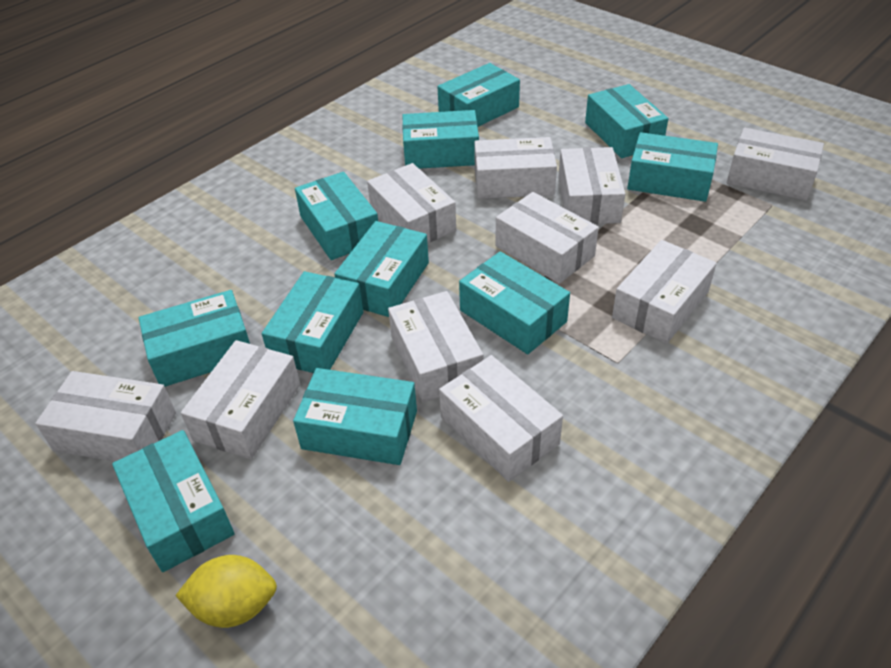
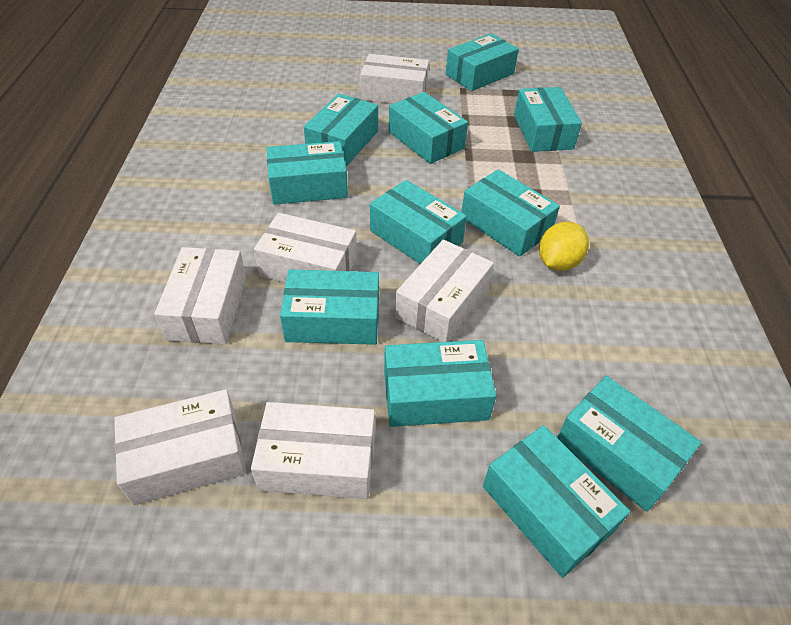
white box: [35,371,176,462] [181,340,300,459] [367,163,456,243] [388,291,483,403] [439,355,563,482] [474,137,557,199] [495,192,599,284] [558,147,625,224] [612,240,717,344] [727,128,824,201] = 10 -> [114,389,246,505] [154,247,246,344] [251,402,375,499] [254,213,357,283] [360,54,429,104] [395,240,494,342] = 6

